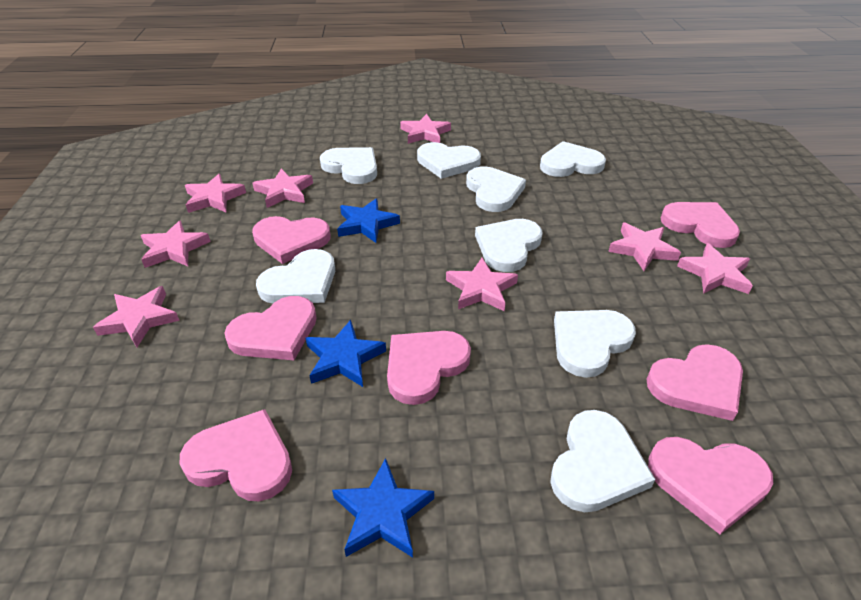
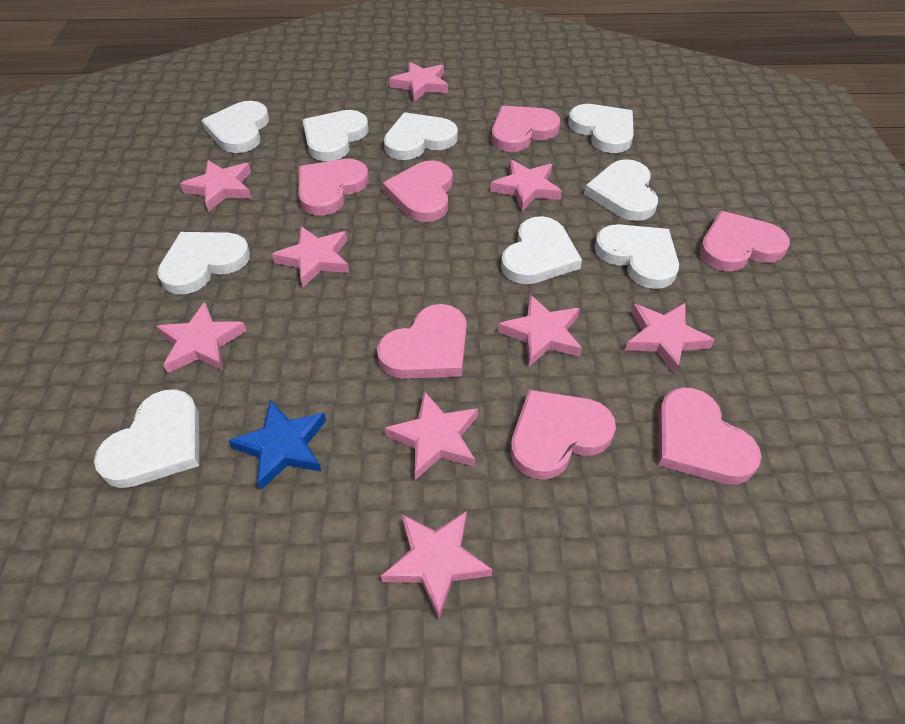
blue star: [306,320,386,387] [332,458,434,558] [337,198,400,243] = 3 -> [228,400,326,490] = 1
pink star: [93,286,180,347] [141,221,211,268] [185,174,246,213] [252,169,313,208] [400,114,451,144] [446,258,518,312] [608,222,681,271] [677,243,753,294] = 8 -> [157,302,246,373] [180,160,251,212] [272,226,349,287] [381,511,493,618] [385,391,478,480] [389,61,448,101] [490,159,562,211] [498,295,582,366] [625,303,714,373] = 9
white heart: [256,249,335,303] [320,147,377,184] [417,142,481,179] [466,166,526,212] [475,219,543,272] [540,141,606,177] [550,410,656,512] [554,310,636,378] = 8 -> [94,389,199,488] [157,232,250,294] [201,101,269,153] [303,110,369,161] [384,112,458,160] [501,216,582,284] [568,104,634,153] [584,159,658,221] [594,224,679,289] = 9

